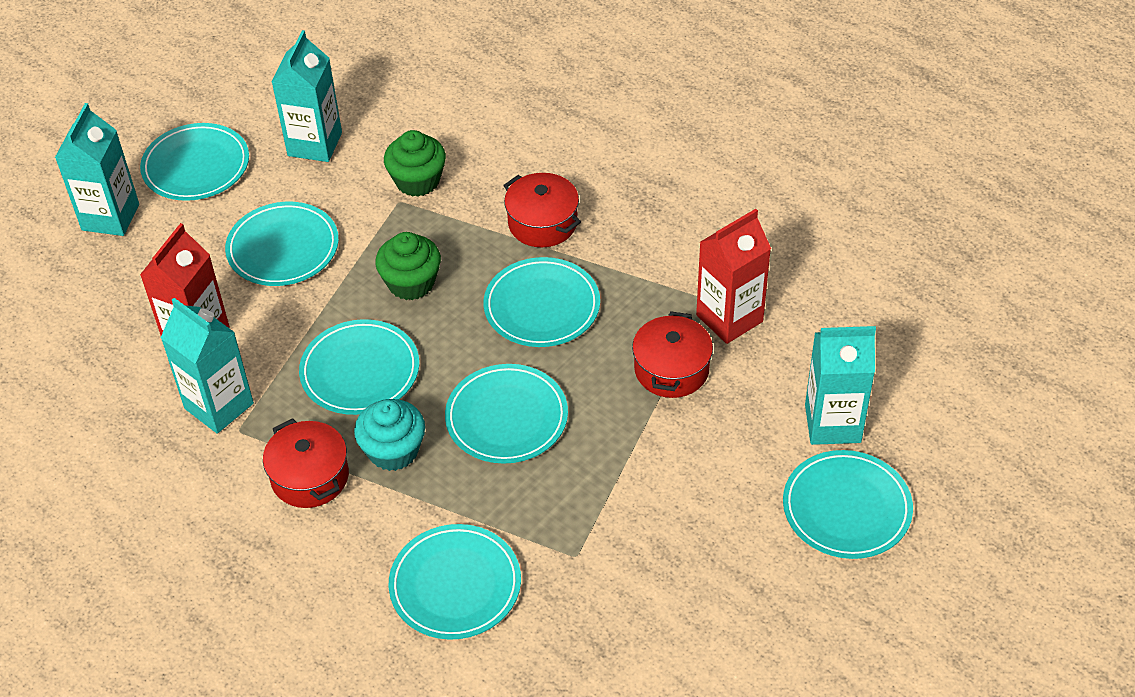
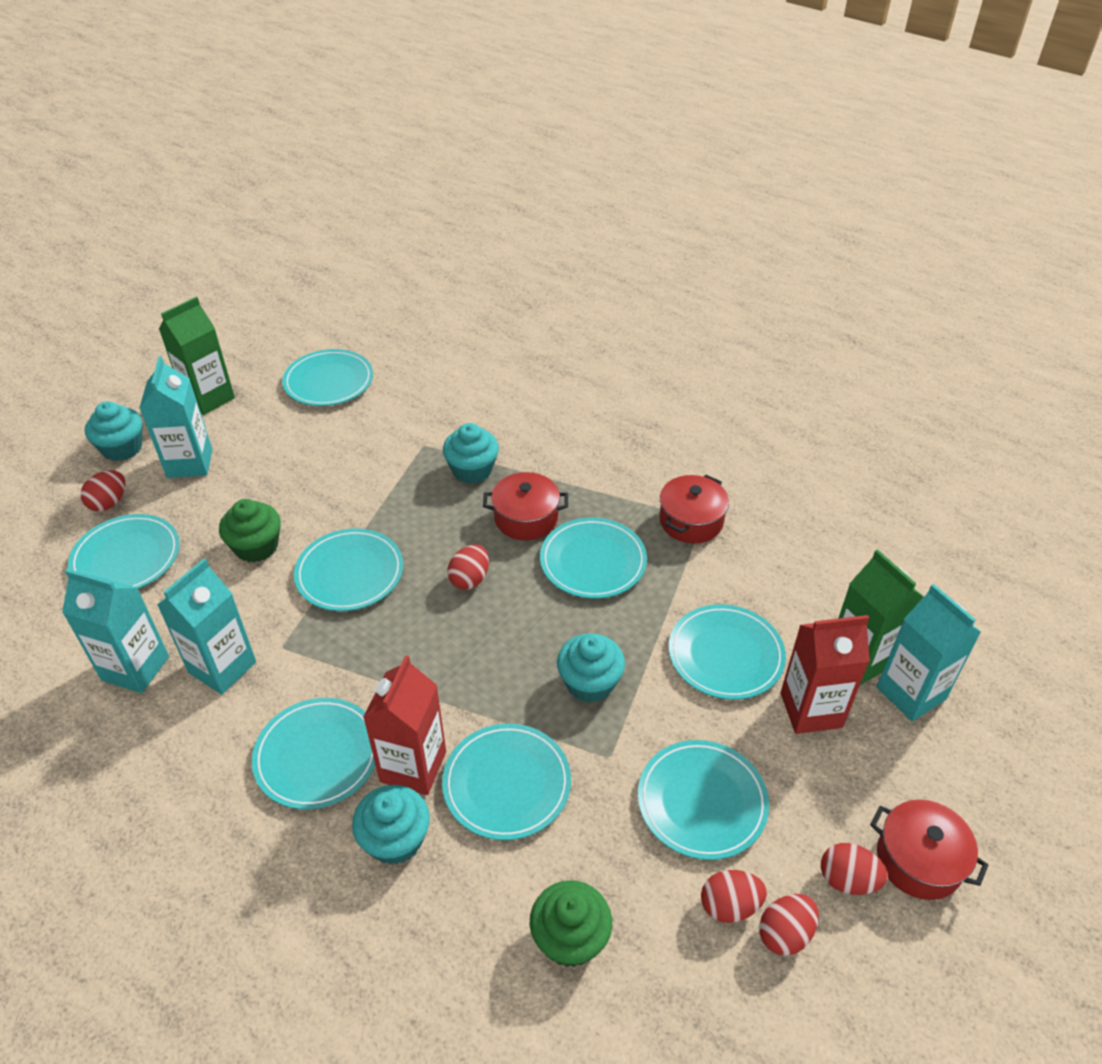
green carton: none = 0 -> [159,297,235,415] [838,549,924,685] = 2
red egg: none = 0 -> [81,470,125,511] [447,544,489,590] [701,870,767,923] [759,894,819,956] [821,843,888,895] = 5
turquoise cupcake: [354,399,425,471] = 1 -> [85,401,142,461] [352,785,430,865] [443,423,499,484] [557,633,625,703] = 4
turquoise plate: [140,123,249,201] [225,202,339,286] [299,319,419,415] [389,524,521,640] [445,364,568,464] [484,257,600,347] [783,450,913,559] = 7 -> [68,514,180,589] [252,698,376,809] [282,349,373,406] [294,528,403,611] [442,723,571,840] [540,518,647,599] [638,740,769,860] [669,604,786,700] = 8

